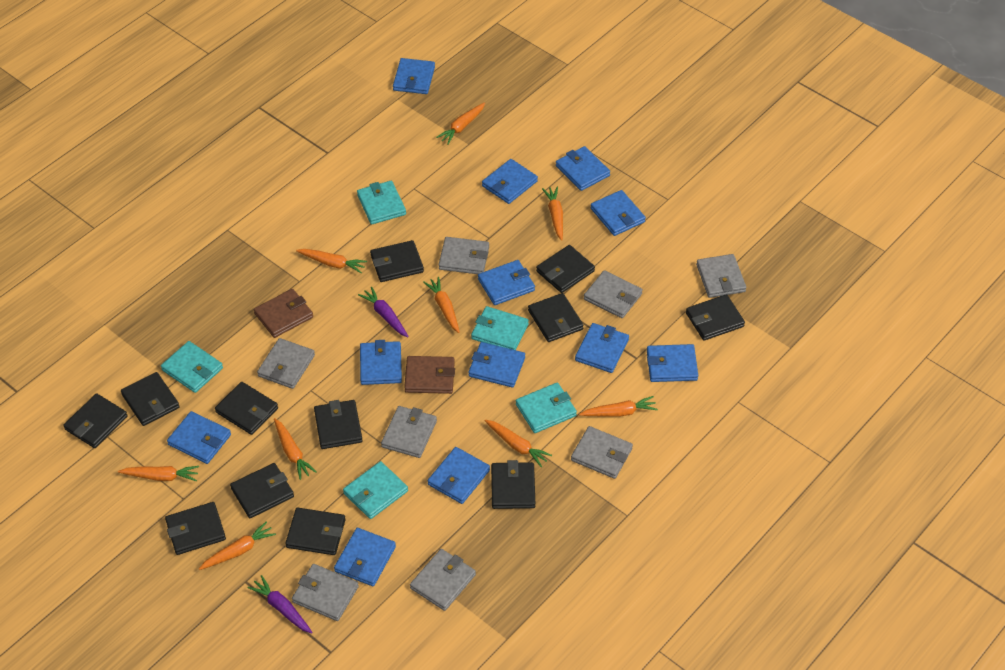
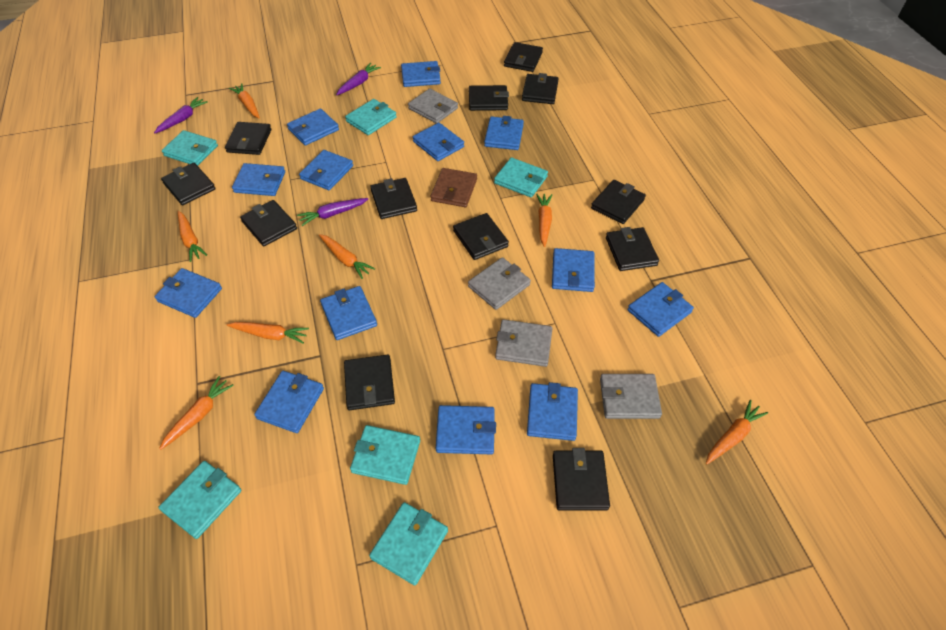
blue wallet: [167,411,231,464] [334,528,396,586] [360,340,402,385] [393,58,435,94] [428,447,490,504] [468,342,525,388] [478,260,535,305] [482,159,538,204] [556,146,610,191] [575,323,629,373] [590,190,646,236] [647,344,698,382] = 12 -> [155,268,222,318] [232,163,285,196] [254,371,324,433] [287,109,339,146] [299,150,353,190] [320,286,377,340] [401,61,441,87] [413,123,464,161] [436,405,496,455] [484,116,524,150] [527,382,578,441] [552,248,595,292] [627,282,694,337] = 13
brown wallet: [254,289,313,338] [404,356,455,394] = 2 -> [430,168,477,207] = 1
grey wallet: [257,338,315,389] [292,564,359,621] [381,406,437,458] [410,549,476,611] [438,237,489,274] [571,426,633,479] [584,270,643,318] [696,254,746,298] = 8 -> [408,88,458,124] [468,257,531,310] [495,319,553,367] [600,374,662,419] = 4
orange carrot: [118,466,199,481] [199,521,276,570] [274,418,316,480] [296,249,367,274] [423,277,460,333] [436,102,485,144] [485,420,552,467] [542,186,563,241] [579,396,658,417] = 9 -> [159,376,234,450] [178,211,207,262] [227,322,309,344] [229,83,260,118] [319,234,375,279] [536,193,552,247] [706,400,768,465] = 7
purple carrot: [247,575,312,634] [358,287,409,337] = 2 -> [154,97,208,133] [297,198,368,226] [336,63,381,95] = 3
turquoise wallet: [161,341,223,393] [343,461,408,519] [357,181,406,224] [471,306,529,350] [516,383,577,433] = 5 -> [158,461,241,539] [162,130,218,166] [345,99,397,135] [350,425,420,485] [369,502,448,585] [494,157,548,197] = 6

